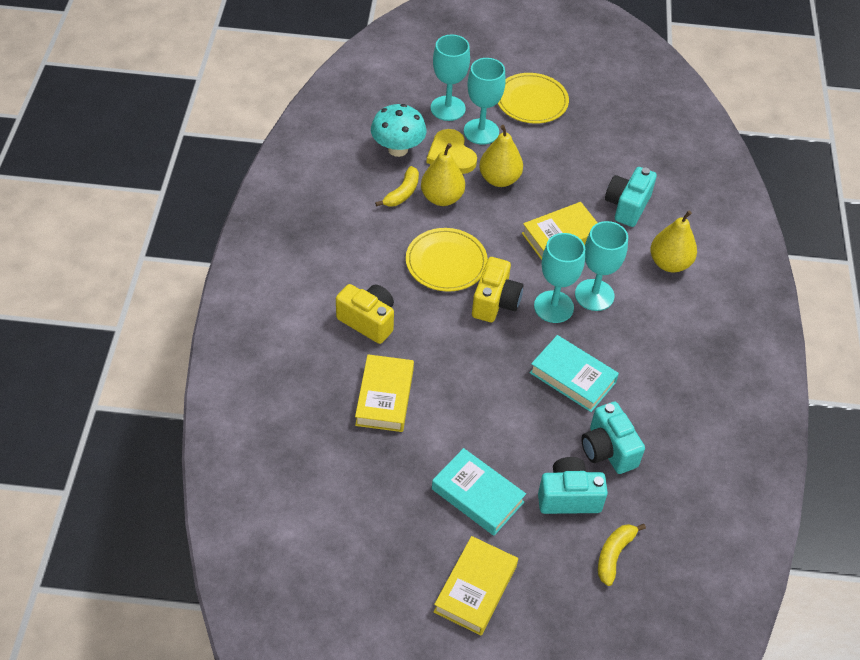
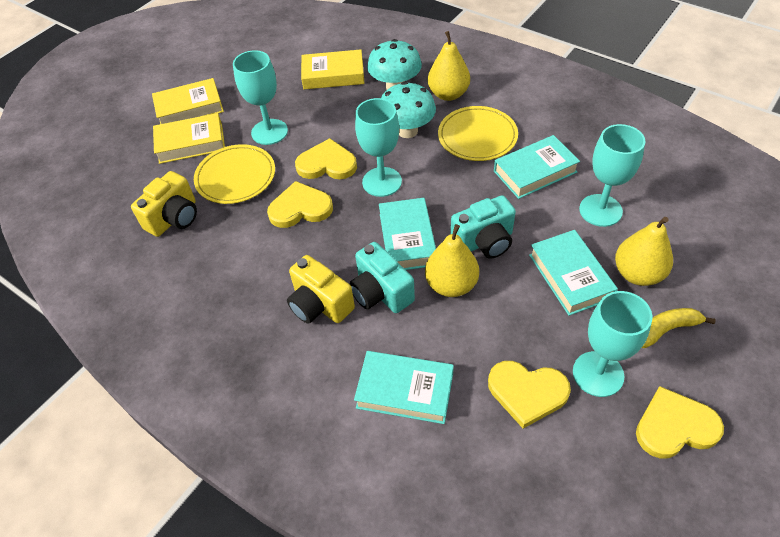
turquoise book: [432,448,526,536] [530,335,619,412] = 2 -> [354,351,454,424] [379,198,436,270] [494,135,580,199] [529,230,618,316] = 4
turquoise camera: [538,457,608,514] [581,402,645,474] [605,167,657,227] = 3 -> [349,242,415,313] [451,195,516,259] = 2
turquoise mushroom: [371,104,427,157] = 1 -> [367,39,422,90] [381,82,436,138] = 2
yellow banana: [375,166,419,207] [598,524,646,586] = 2 -> [642,308,716,348] = 1
yellow heart: [426,129,477,174] = 1 -> [267,181,333,228] [295,138,357,179] [488,361,571,428] [636,386,724,458] = 4

